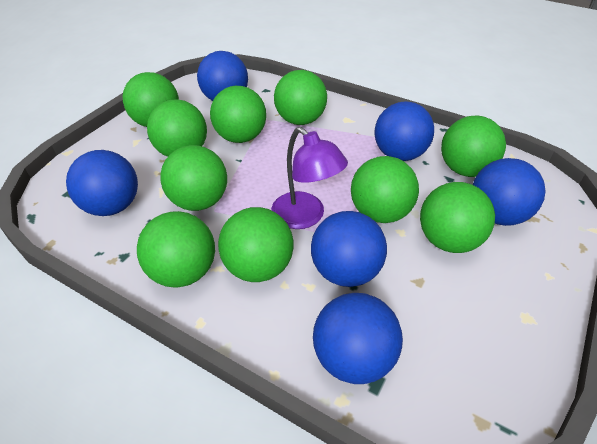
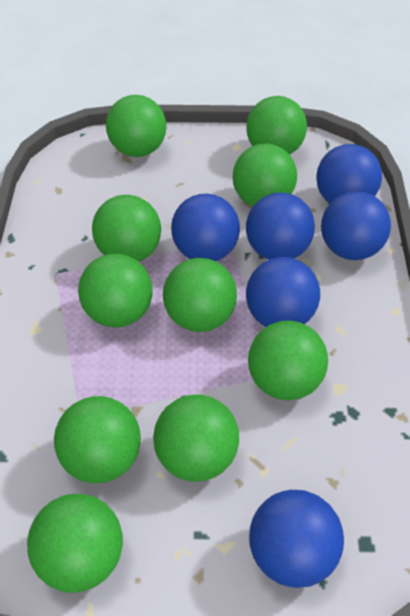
purple lamp: [271,127,348,229] = 1 -> none = 0

